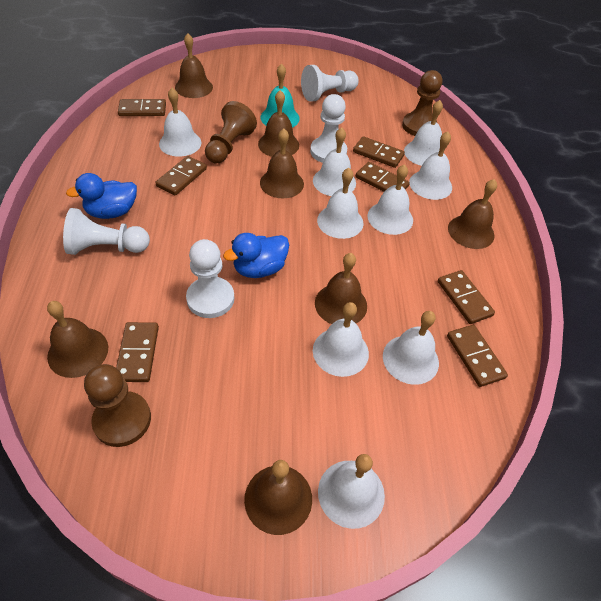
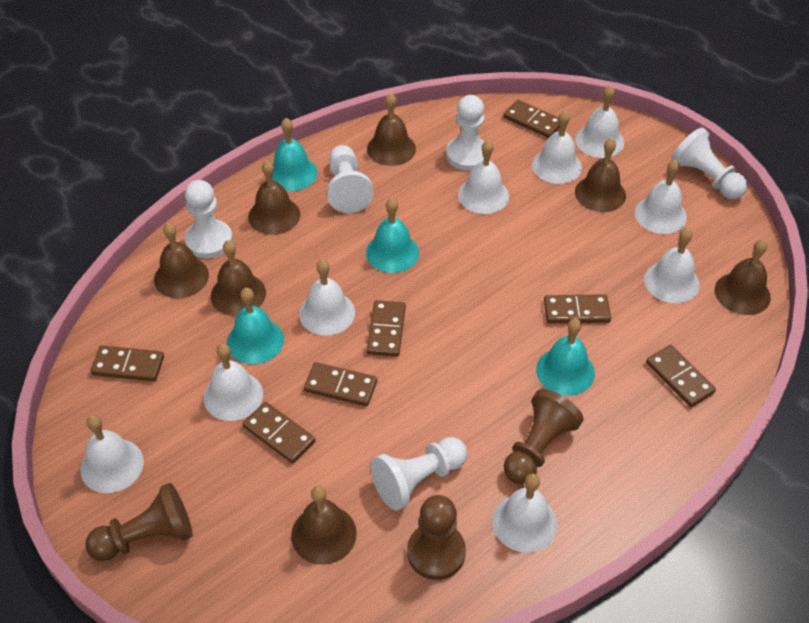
blue duck: [66,173,137,219] [223,233,289,278] = 2 -> none = 0
turquoise bell: [261,64,300,128] = 1 -> [227,288,284,364] [272,118,317,191] [366,198,419,273] [536,318,595,396] = 4
white pawn: [63,208,150,255] [186,239,234,318] [301,65,359,102] [310,94,347,163] = 4 -> [185,180,233,258] [327,145,374,213] [371,437,467,511] [446,95,485,171] [671,128,748,199] = 5

